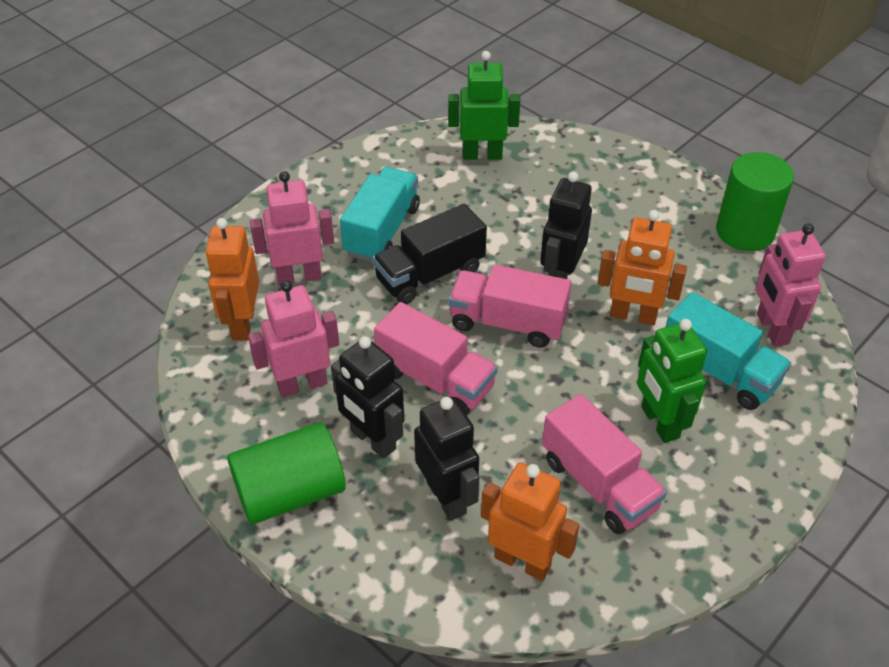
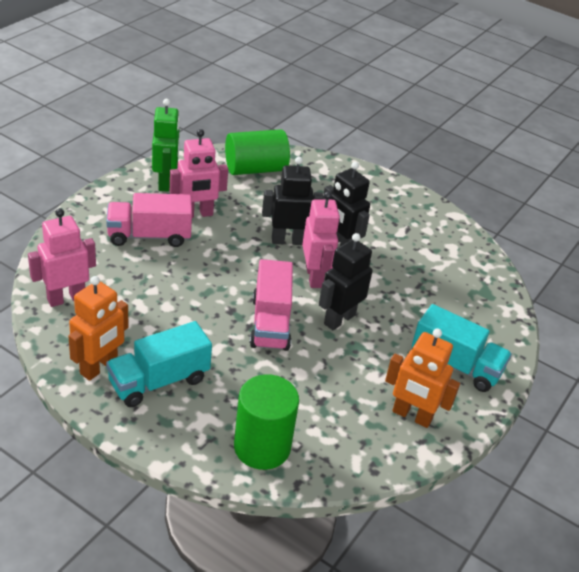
black truck: [373,204,487,304] = 1 -> none = 0
green robot: [448,51,520,160] [637,319,707,443] = 2 -> [152,99,180,192] = 1
orange robot: [205,218,259,340] [481,462,580,581] [598,210,687,325] = 3 -> [68,276,129,381] [385,328,460,428] = 2
pink truck: [374,302,498,415] [448,265,571,348] [542,394,667,534] = 3 -> [106,193,192,247] [250,259,293,351] = 2

